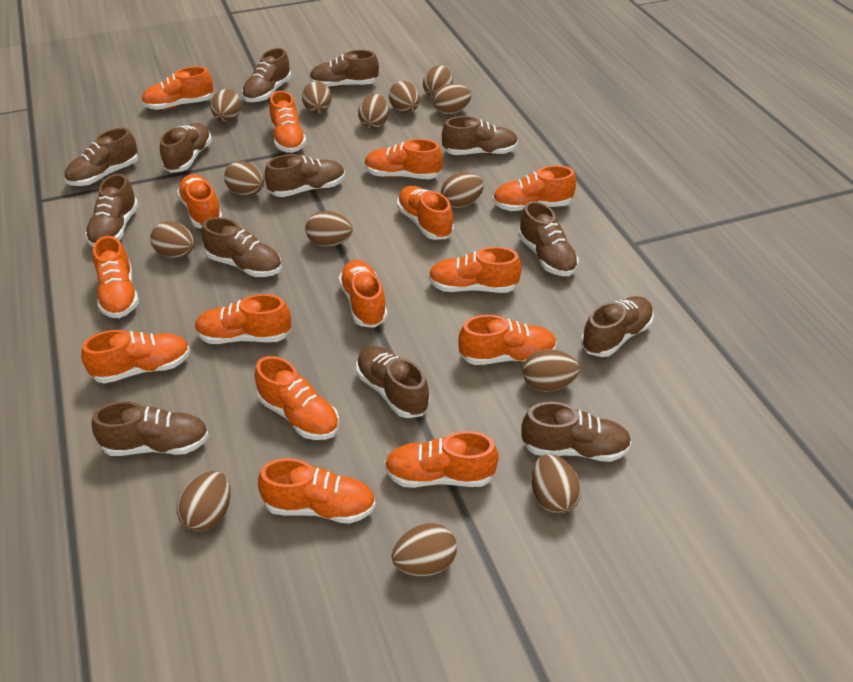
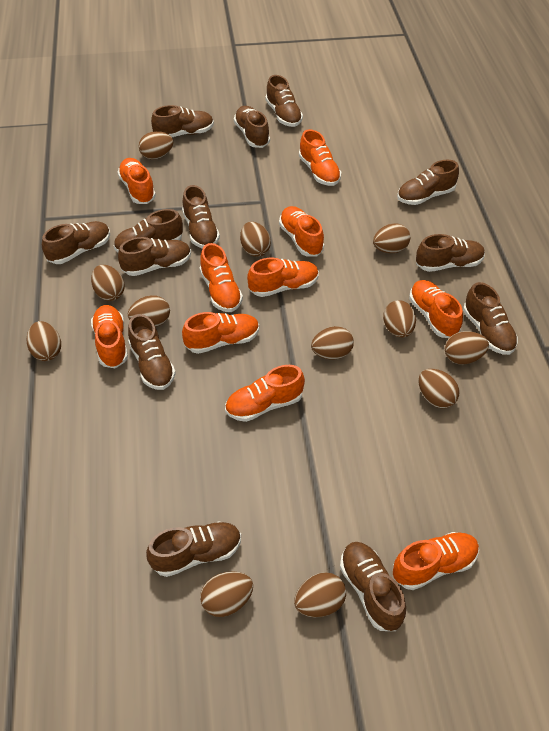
brown egg: [150,221,195,258] [177,471,231,532] [211,89,242,122] [224,161,264,196] [302,81,332,114] [305,211,353,247] [358,94,389,129] [389,81,420,113] [392,523,457,576] [423,65,453,98] [433,83,471,115] [441,173,484,208] [523,349,579,392] [531,454,581,514] = 14 -> [27,321,61,361] [91,265,125,301] [128,295,170,327] [139,131,174,160] [200,571,253,617] [240,222,271,257] [294,572,346,617] [311,326,354,359] [373,223,410,253] [383,300,416,338] [419,369,459,408] [445,331,489,365] = 12
orange shoe: [81,330,190,383] [93,236,139,318] [141,66,214,110] [177,174,222,228] [195,294,291,344] [255,356,339,440] [258,458,376,524] [269,91,306,153] [338,260,388,328] [364,139,443,179] [384,431,499,488] [397,186,454,240] [428,247,522,293] [458,315,557,365] [492,165,576,211] = 15 -> [91,305,128,368] [117,158,156,204] [182,312,259,354] [200,243,243,312] [225,365,305,422] [247,258,319,297] [279,206,324,257] [299,129,341,186] [393,532,479,590] [409,280,463,338] = 10

